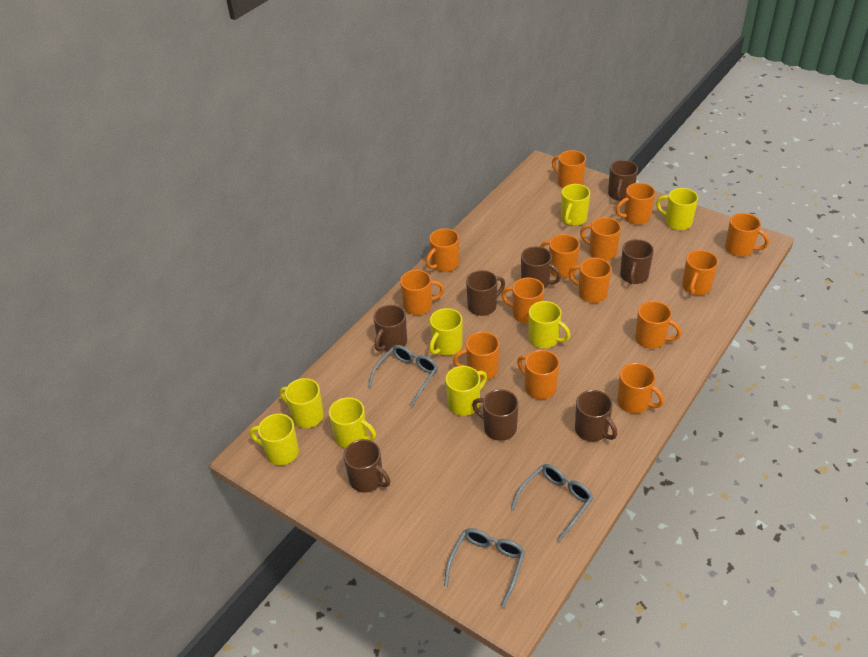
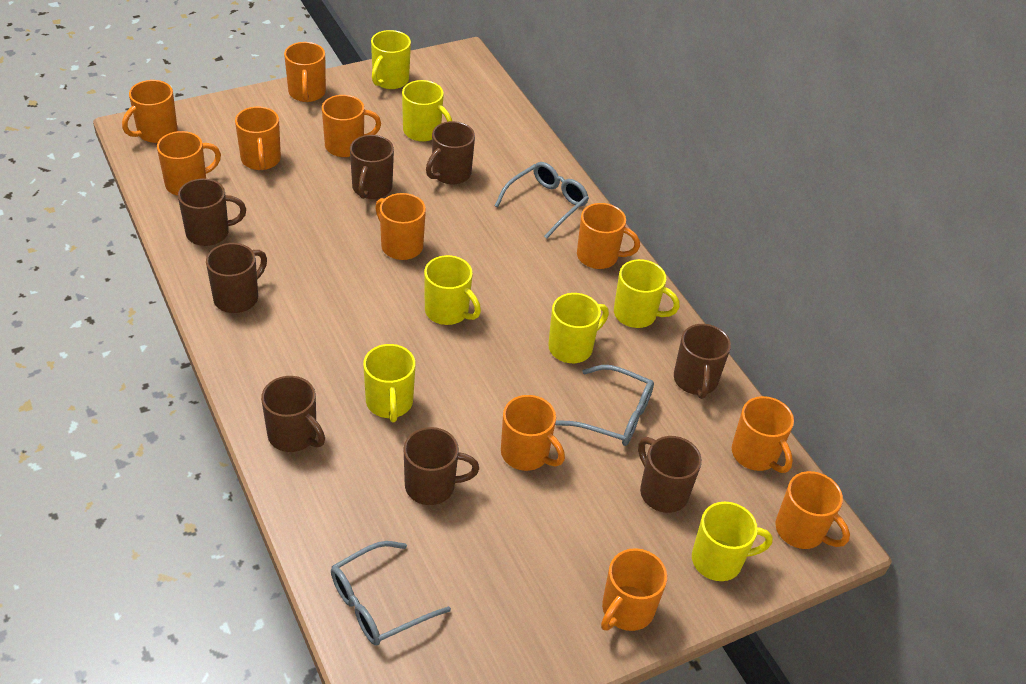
orange mug: [400,270,444,315] [426,228,459,272] [453,332,500,380] [501,278,544,324] [517,350,560,399] [540,234,580,278] [552,150,586,188] [568,258,611,303] [580,217,621,261] [616,183,655,225] [617,363,664,413] [635,301,682,349] [682,250,718,295] [725,213,769,257] = 14 -> [122,80,178,143] [157,131,221,196] [235,107,281,170] [284,42,326,102] [322,95,381,157] [375,193,426,260] [501,395,565,471] [577,203,640,269] [601,548,667,631] [732,396,794,473] [775,471,850,549] = 11
yellow mug: [250,414,299,465] [280,378,324,428] [329,397,376,448] [429,308,462,355] [446,366,487,416] [529,301,571,348] [561,184,590,226] [656,188,698,230] = 8 -> [363,344,415,423] [371,30,411,89] [402,80,452,142] [424,255,481,325] [548,293,609,363] [614,259,680,328] [692,502,773,581] = 7

